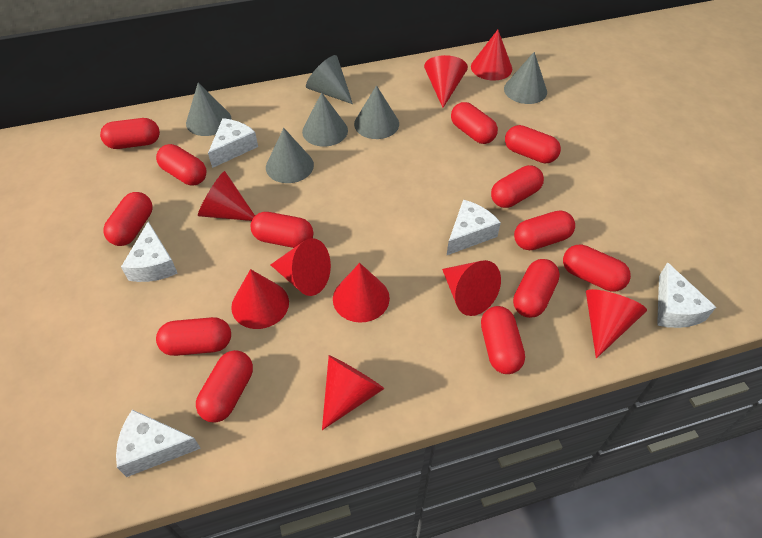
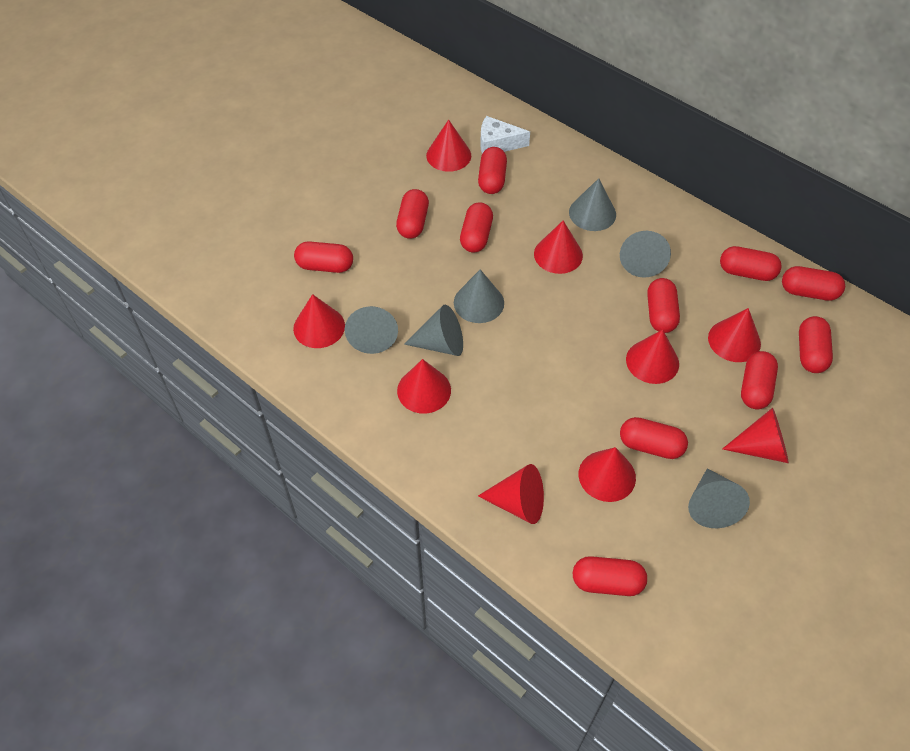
red capsule: [100,118,160,149] [103,192,153,246] [156,144,207,186] [156,317,231,356] [196,350,253,423] [250,212,313,248] [451,102,498,144] [481,306,525,374] [491,165,544,208] [505,125,561,164] [513,259,560,318] [514,211,575,250] [563,245,631,291] = 13 -> [294,241,353,273] [396,189,429,239] [460,203,493,252] [478,147,507,194] [573,556,647,596] [620,417,688,459] [647,278,680,333] [720,246,782,281] [741,351,778,409] [782,266,845,301] [799,316,833,373] = 11
white cheese: [116,410,201,477] [121,221,178,282] [208,118,258,168] [447,200,501,255] [657,262,716,328] = 5 -> [480,116,530,153] = 1

